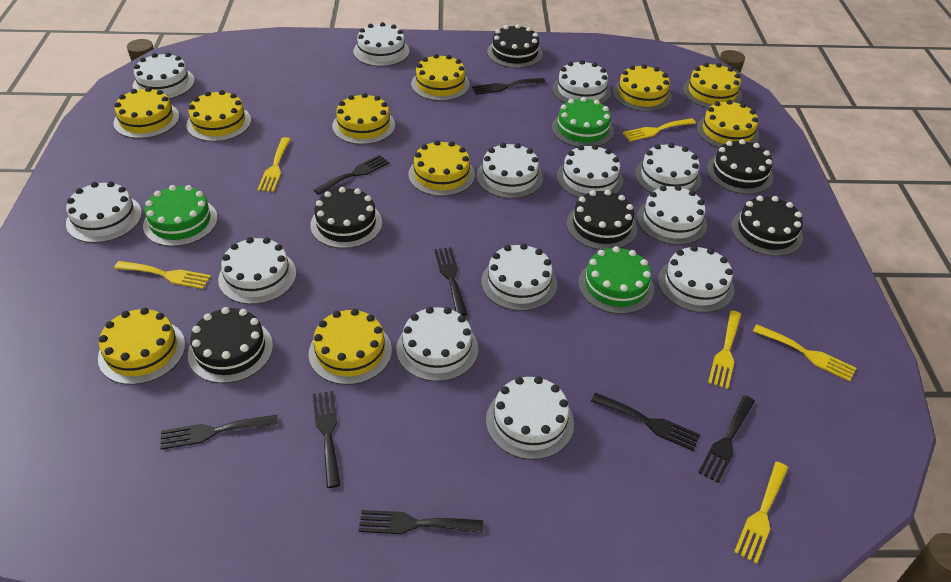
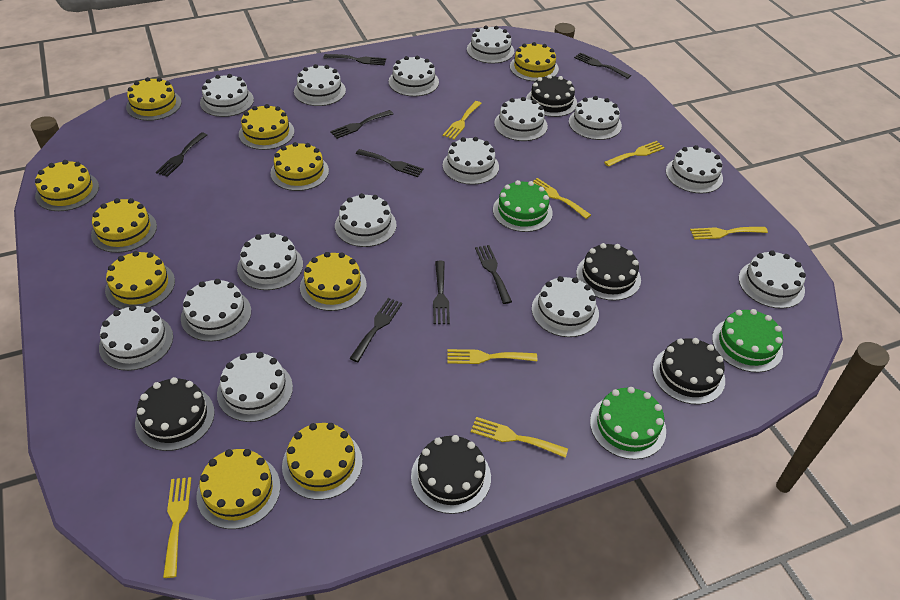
black cake: [188,307,273,383] [310,187,382,249] [487,24,543,68] [567,190,637,250] [707,139,773,194] [731,196,803,256] = 6 -> [135,377,215,451] [411,435,491,514] [526,75,577,117] [576,243,641,301] [653,338,725,405] = 5
white cake: [66,181,142,243] [132,52,195,99] [218,237,296,304] [353,22,410,67] [396,307,478,382] [477,143,543,199] [481,243,557,311] [486,376,574,460] [552,60,611,104] [557,144,623,198] [635,143,701,193] [637,185,707,245] [658,245,734,313] = 13 -> [99,305,173,371] [181,279,251,342] [200,74,254,117] [217,352,293,422] [237,232,303,290] [294,64,346,106] [335,193,397,247] [389,56,439,97] [443,137,499,185] [467,26,514,64] [494,97,548,141] [532,276,599,337] [569,96,622,140] [666,145,723,194] [739,250,806,309] = 15
yellow fork: [114,261,211,289] [257,137,291,192] [623,118,696,141] [708,310,741,389] [734,462,788,564] [753,324,856,381] = 6 -> [163,477,191,578] [443,101,482,140] [447,349,537,364] [471,417,568,458] [532,178,591,219] [604,141,665,167] [690,227,768,240] = 7

